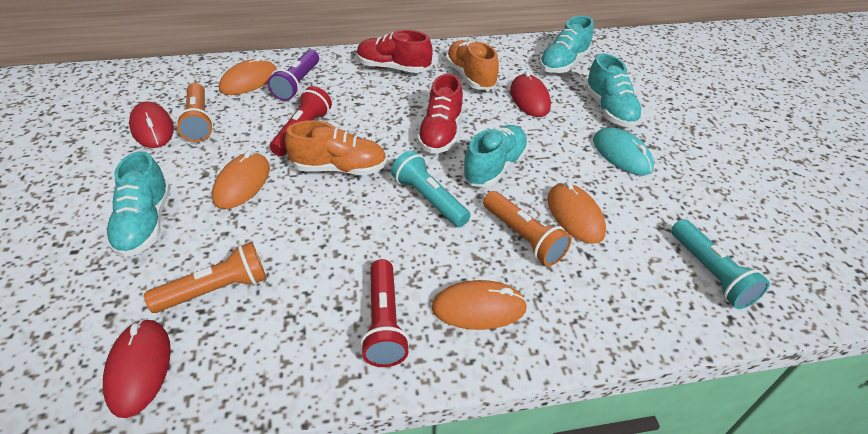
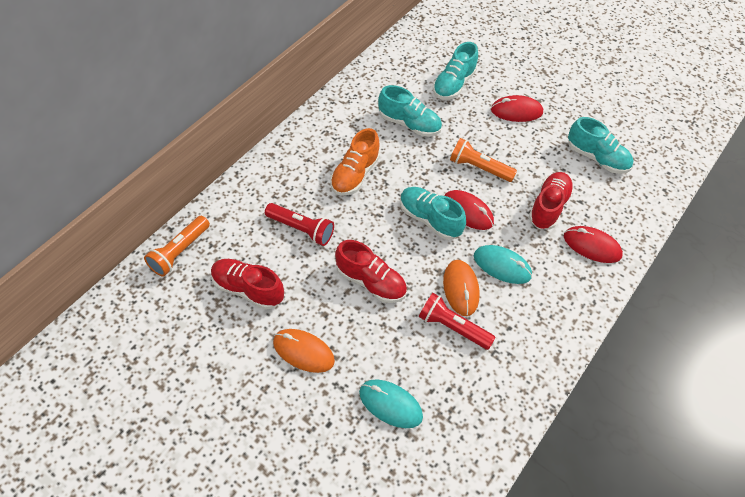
orange flashlight: [144,242,266,313] [176,83,213,142] [483,191,572,266] = 3 -> [144,216,210,277] [450,138,517,182] = 2
orange mouse: [212,150,270,209] [219,56,277,95] [431,280,528,330] [547,182,606,244] = 4 -> [273,329,335,373] [443,260,480,316] = 2
orange shoe: [285,120,387,175] [446,40,499,90] = 2 -> [330,128,380,196] = 1
purple flashlight: [267,50,319,101] = 1 -> none = 0
red shoe: [357,30,433,73] [417,74,463,153] = 2 -> [211,259,284,310] [335,240,407,303] [529,172,574,230] = 3
turquoise flashlight: [391,150,471,227] [671,219,770,309] = 2 -> none = 0
turquoise mouse: [593,127,654,175] = 1 -> [359,379,423,428] [474,245,532,284] = 2

